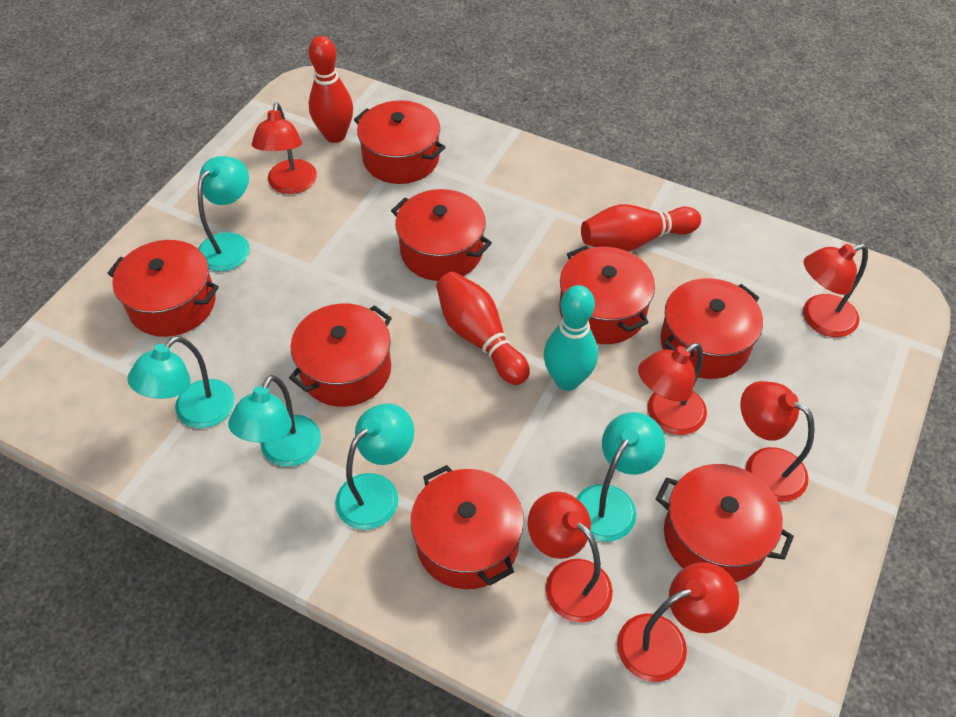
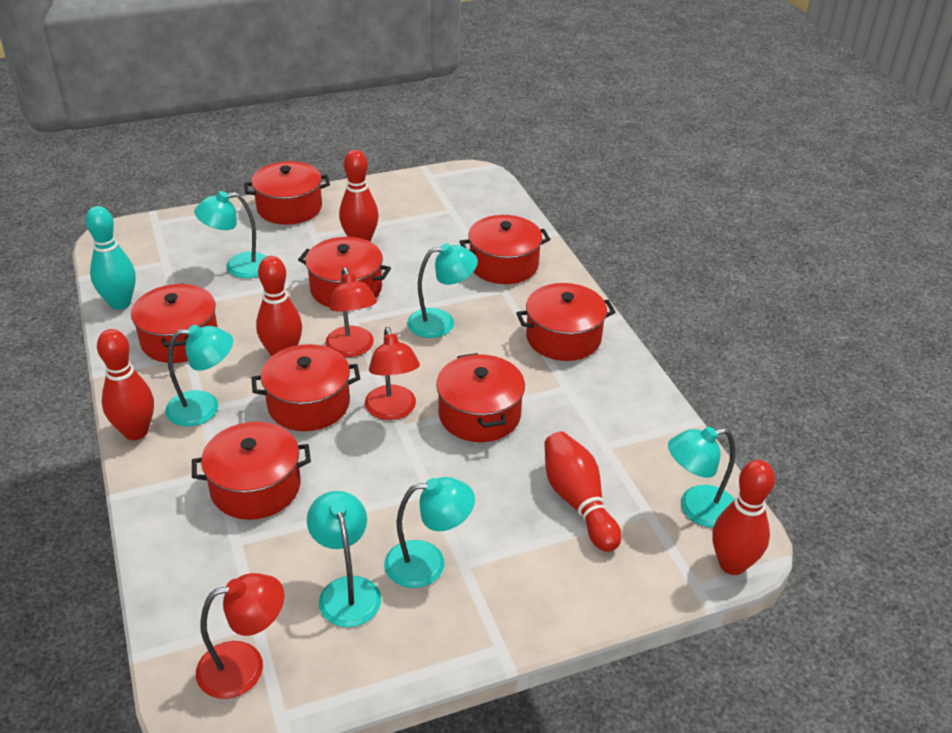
red bowling pin: [308,36,353,143] [436,272,530,385] [581,204,701,251] = 3 -> [97,329,154,440] [256,256,302,357] [339,150,379,241] [544,432,621,552] [712,460,775,575] = 5
red lamp: [252,103,317,194] [528,492,613,623] [617,562,739,682] [638,343,707,435] [740,381,815,502] [803,244,868,337] = 6 -> [196,573,284,699] [325,268,377,357] [365,327,420,420] = 3
turquoise lamp: [127,336,235,428] [198,156,250,272] [228,375,321,467] [335,403,414,530] [577,412,665,542] = 5 -> [165,325,233,426] [194,191,267,278] [307,491,381,627] [384,477,475,588] [407,243,478,338] [668,426,736,528] = 6

